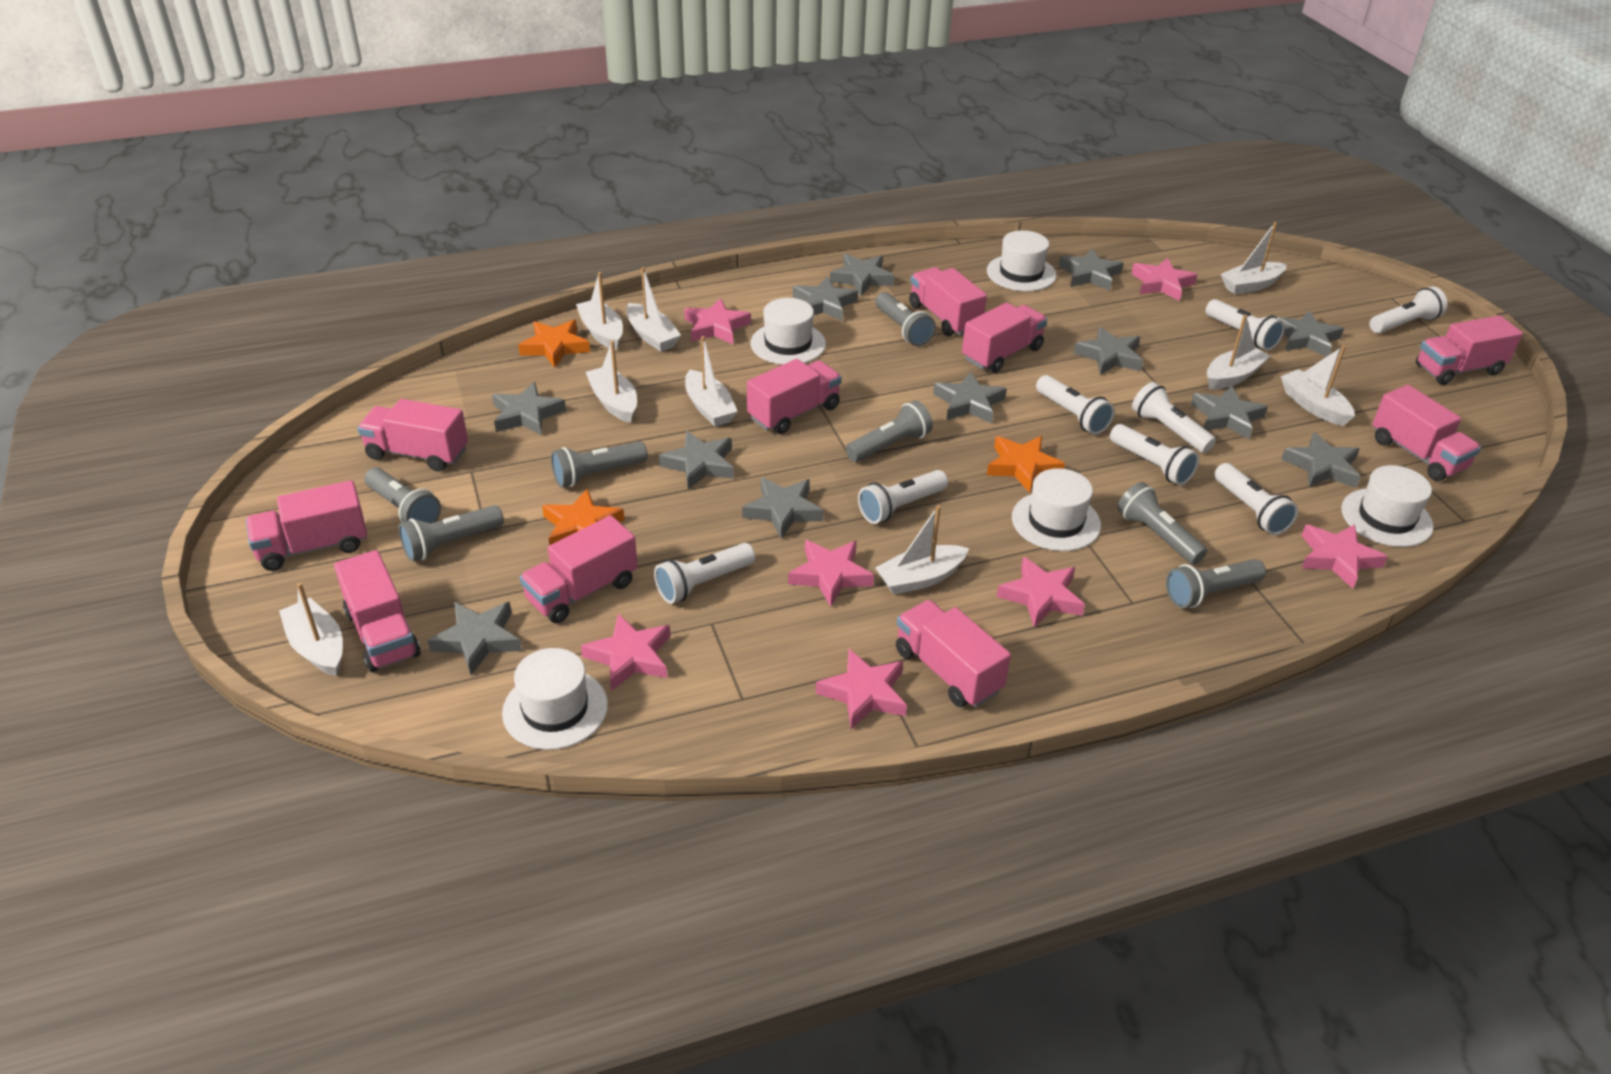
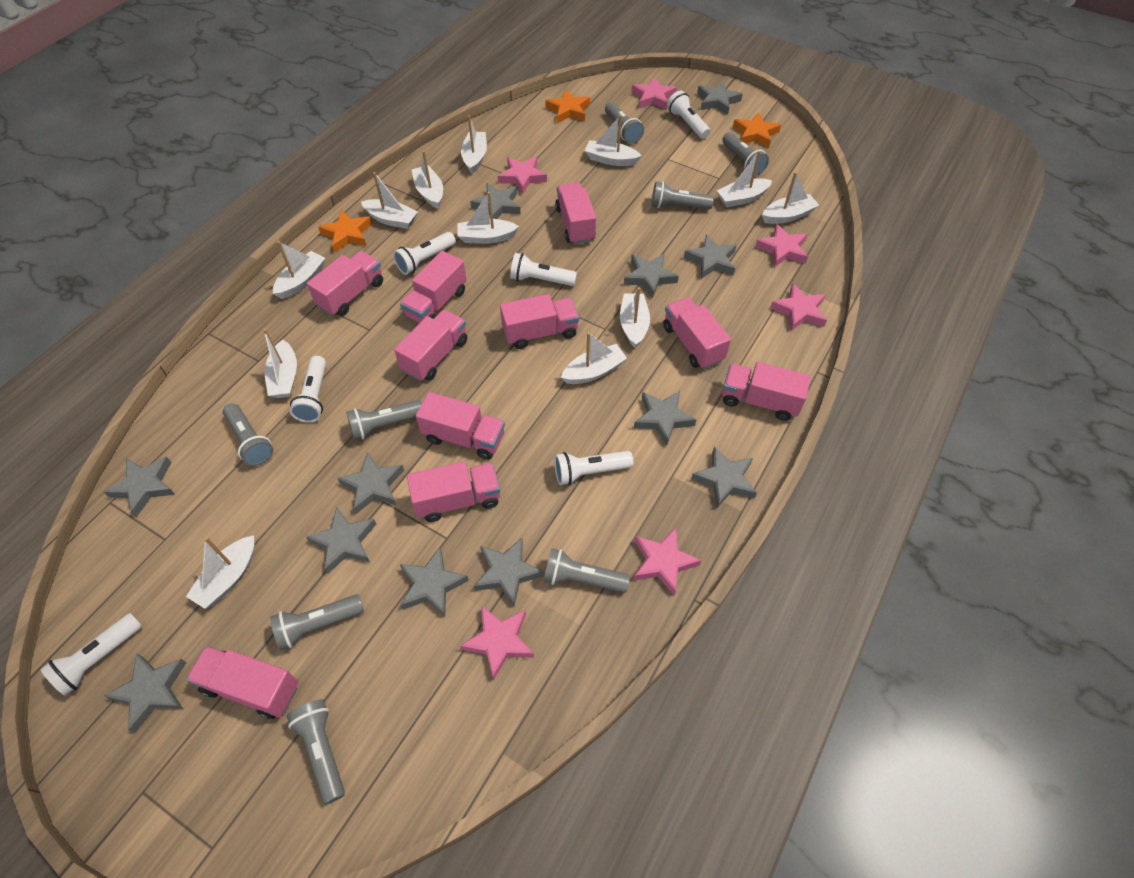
grey flashlight: [364,467,441,523] [399,505,504,562] [551,442,648,488] [846,401,933,462] [875,292,936,346] [1117,482,1207,565] [1166,559,1266,608] = 7 -> [223,403,273,466] [270,594,364,650] [287,700,345,804] [346,400,422,440] [544,548,630,593] [605,102,644,144] [651,181,714,209] [722,132,769,176] = 8
pink star: [581,613,671,691] [684,298,751,344] [788,540,874,607] [816,649,907,729] [997,557,1085,628] [1131,258,1198,301] [1301,524,1388,589] = 7 -> [460,606,534,681] [498,156,547,194] [631,77,677,110] [634,528,701,596] [755,224,808,267] [770,283,827,331] = 6
white boat: [279,583,343,676] [576,272,623,350] [586,341,637,423] [626,267,681,352] [685,336,738,427] [875,505,969,595] [1207,315,1270,389] [1221,222,1287,295] [1281,345,1355,426] = 9 -> [186,535,254,609] [263,329,297,398] [273,241,325,299] [361,172,418,229] [412,151,443,209] [457,192,519,244] [461,115,487,174] [561,332,627,384] [585,115,642,166] [620,287,650,348] [717,151,772,207] [762,172,819,224] = 12
white flashlight: [654,543,755,604] [858,470,948,524] [1036,375,1115,435] [1110,424,1199,485] [1132,382,1216,453] [1205,299,1285,351] [1214,463,1298,535] [1370,286,1448,333] = 8 -> [40,613,142,696] [290,356,326,423] [393,232,456,275] [510,253,577,286] [554,451,633,485] [667,91,710,139] = 6
white hat: [502,648,608,750] [750,298,826,365] [987,230,1056,291] [1012,468,1101,551] [1341,465,1434,547] = 5 -> none = 0

